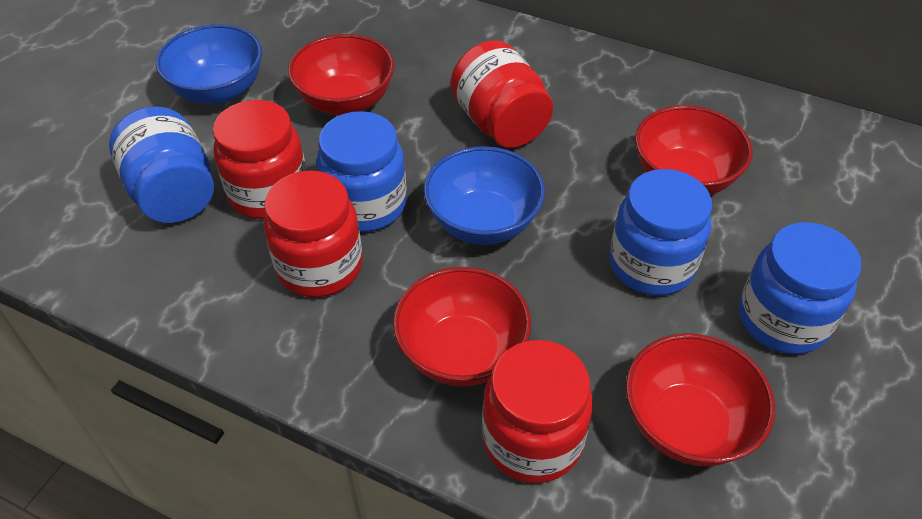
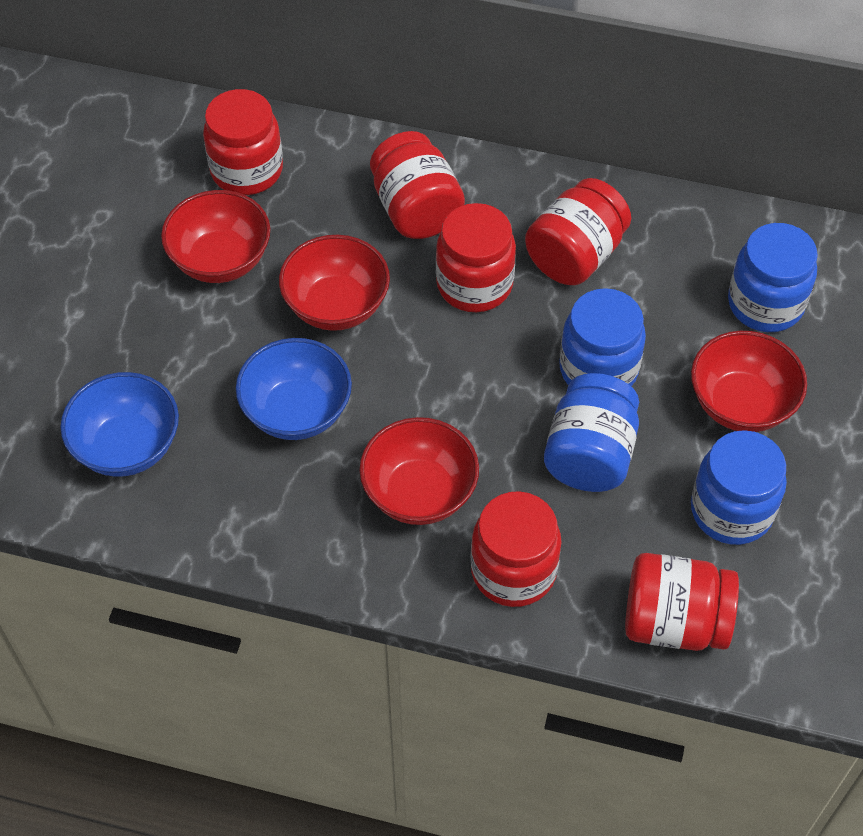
red jar: [213,100,307,219] [264,171,363,297] [451,40,553,148] [482,340,593,483] = 4 -> [203,89,283,195] [370,131,465,239] [436,203,516,312] [471,491,562,607] [525,178,631,285] [625,553,739,651] = 6

